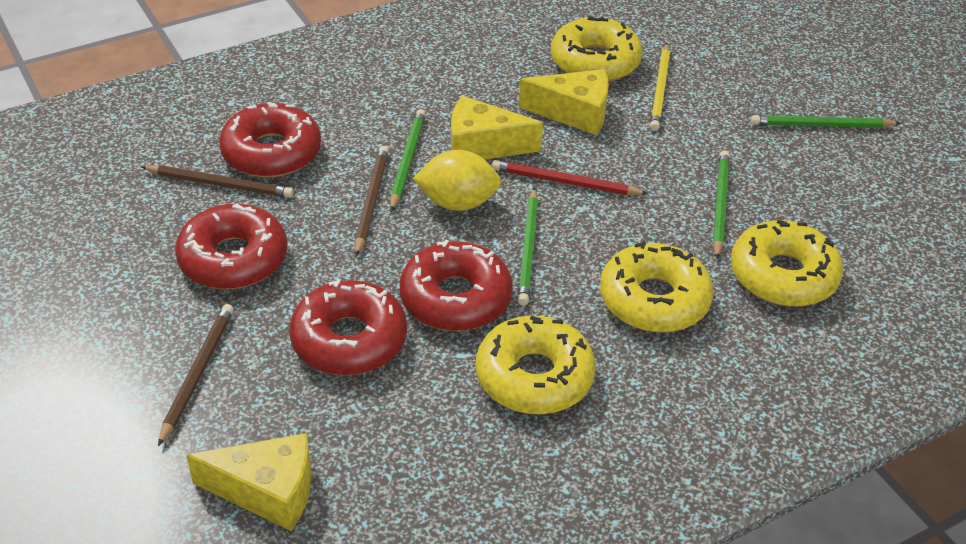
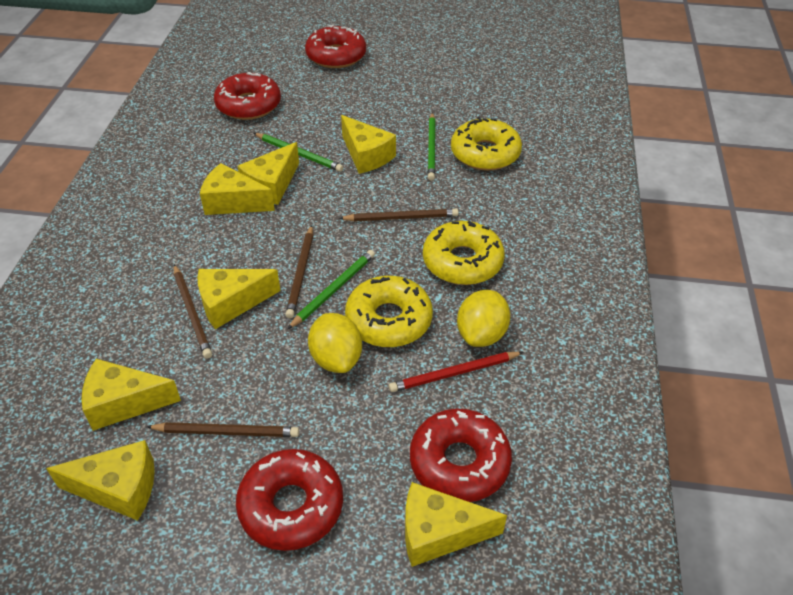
brown pencil: [141,165,294,198] [158,304,234,446] [355,146,389,256] = 3 -> [147,422,299,437] [174,264,212,358] [285,225,313,319] [339,209,459,222] = 4
green pencil: [390,109,426,212] [518,188,538,306] [713,150,730,259] [751,115,901,128] = 4 -> [254,133,343,172] [288,250,375,329] [428,113,435,181] = 3
yellow cheese: [186,433,312,531] [451,96,543,160] [519,69,609,135] = 3 -> [46,440,155,521] [82,359,181,431] [198,269,281,329] [200,163,275,215] [237,142,299,205] [341,115,396,174] [405,482,507,567] = 7
yellow donut: [476,315,596,414] [551,16,643,82] [600,241,713,333] [731,220,843,307] = 4 -> [345,276,433,347] [423,221,505,285] [451,117,522,171] = 3
yellow lemon: [413,150,501,211] = 1 -> [308,313,362,373] [457,290,510,347] = 2
yellow pencil: [650,43,670,131] = 1 -> none = 0

